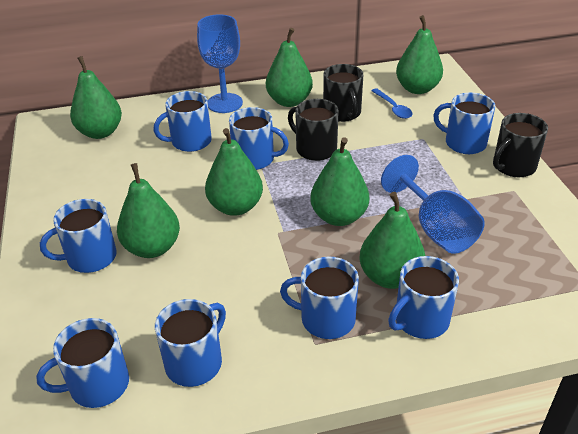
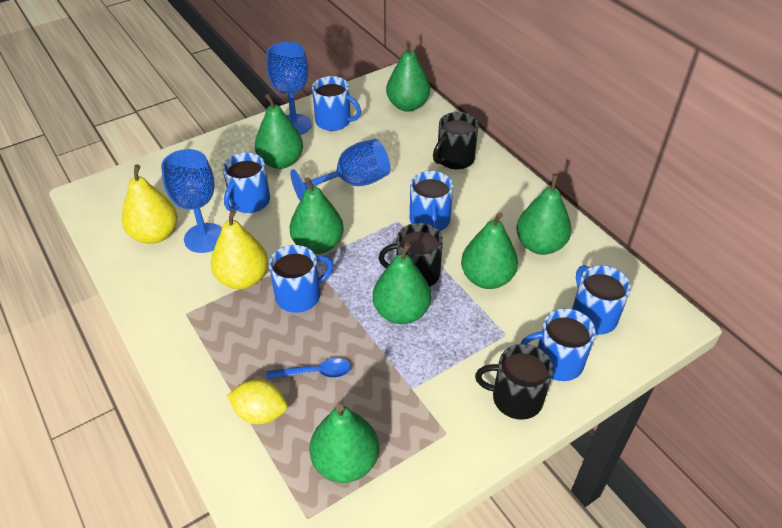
blue goblet: [197,14,243,113] [381,155,485,254] = 2 -> [161,149,222,253] [266,42,312,135] [290,139,390,201] = 3
blue mug: [36,318,129,408] [40,199,117,273] [153,91,212,152] [155,299,226,387] [229,107,289,170] [280,257,359,339] [388,256,459,339] [433,92,496,154] = 8 -> [222,152,270,213] [269,245,333,313] [312,76,361,131] [410,171,453,231] [520,308,596,381] [572,265,631,335] = 6
yellow lemon: none = 0 -> [227,380,287,424] = 1
yellow pear: none = 0 -> [122,164,177,244] [211,209,268,289] = 2

